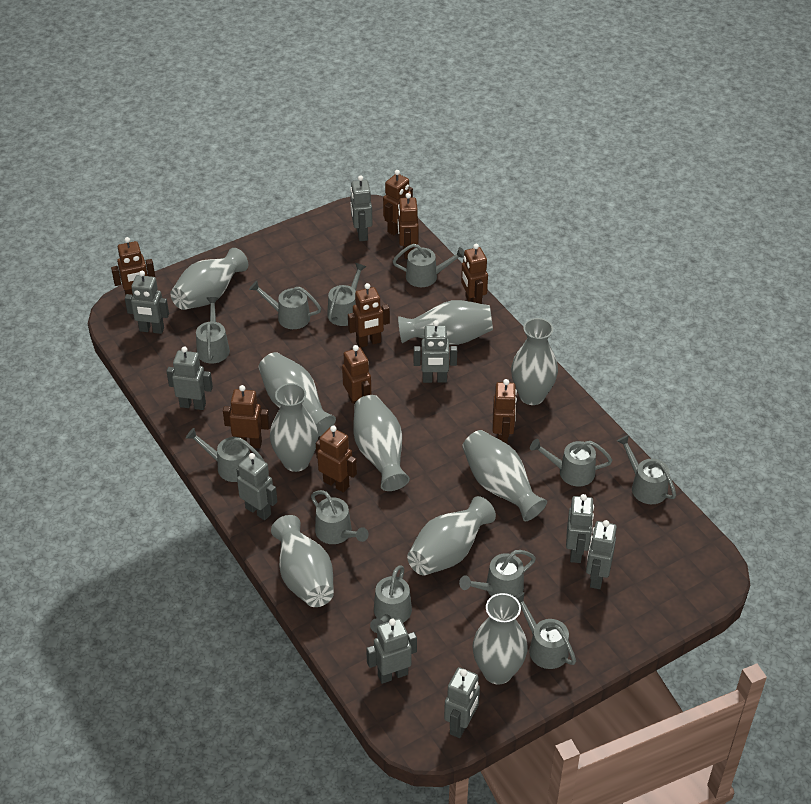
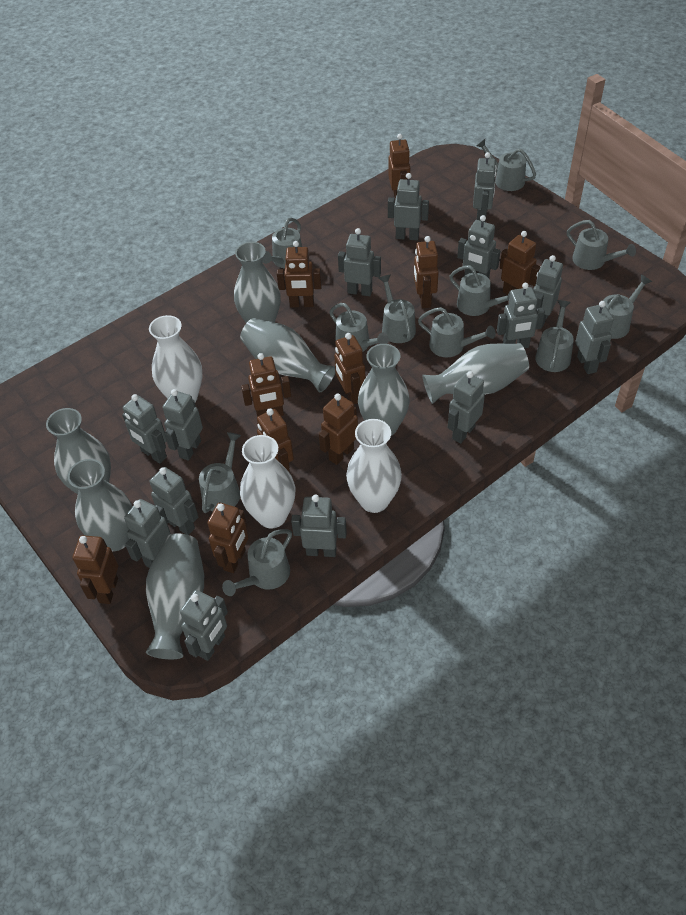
brown robot: [111,237,155,296] [223,385,270,448] [316,426,357,493] [342,345,371,405] [348,283,390,348] [383,170,413,235] [398,193,419,259] [461,244,488,304] [492,379,517,444] = 9 -> [72,535,118,604] [207,503,248,573] [241,353,291,417] [257,409,294,473] [277,241,322,307] [319,394,358,465] [334,333,365,404] [389,134,410,199] [414,236,439,308] [500,231,540,295] = 10
grey robot: [125,271,169,334] [167,346,213,410] [237,453,277,520] [350,175,372,241] [366,619,417,684] [414,320,457,383] [444,667,480,738] [566,494,594,563] [586,520,617,589] = 9 -> [122,394,167,464] [124,499,171,568] [150,467,198,535] [163,389,203,461] [180,590,228,661] [291,495,347,557] [338,228,381,296] [388,173,429,240] [448,371,485,443] [457,215,500,278] [473,152,497,222] [497,282,545,348] [533,255,563,327] [575,301,614,374] = 14
grey vase: [170,248,248,310] [259,352,336,437] [270,383,319,472] [271,515,334,607] [353,395,410,491] [398,300,493,345] [407,496,496,575] [462,430,547,521] [473,593,527,684] [511,318,558,405] = 10 -> [46,408,111,494] [68,459,132,551] [146,533,204,659] [234,242,281,323] [240,318,335,393] [358,344,410,436] [422,344,529,404] = 7
white vase: none = 0 -> [149,315,203,402] [240,435,295,528] [346,419,402,513] = 3

